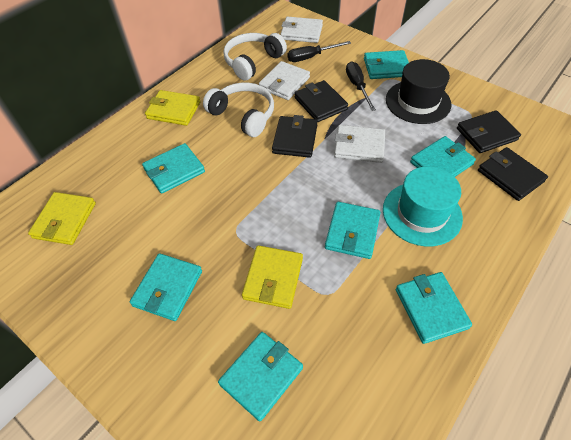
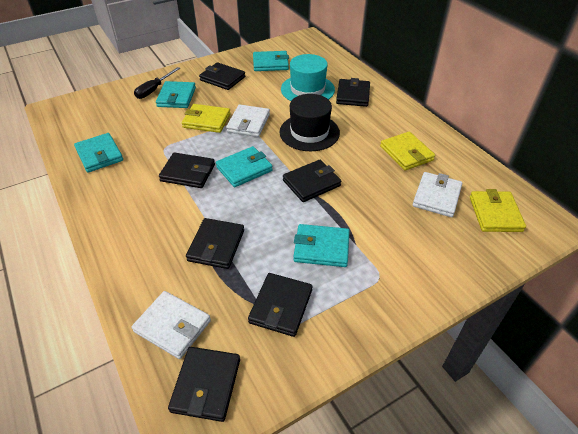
black screwdriver: [288,41,351,62] [346,62,376,111] = 2 -> [134,67,180,99] = 1
black wallet: [272,115,318,158] [294,80,348,122] [457,110,521,153] [478,147,548,201] = 4 -> [159,152,215,188] [168,347,240,422] [186,218,244,269] [199,62,245,90] [248,273,312,337] [283,160,341,202] [336,78,370,107] = 7
turquoise wallet: [130,253,202,321] [142,143,205,194] [218,332,303,421] [325,202,381,259] [364,50,409,79] [396,272,472,344] [410,136,476,177] = 7 -> [74,133,123,173] [156,81,196,108] [216,146,273,187] [253,51,289,71] [293,224,350,267] = 5
white headphones: [203,83,274,137] [223,33,287,81] = 2 -> none = 0

